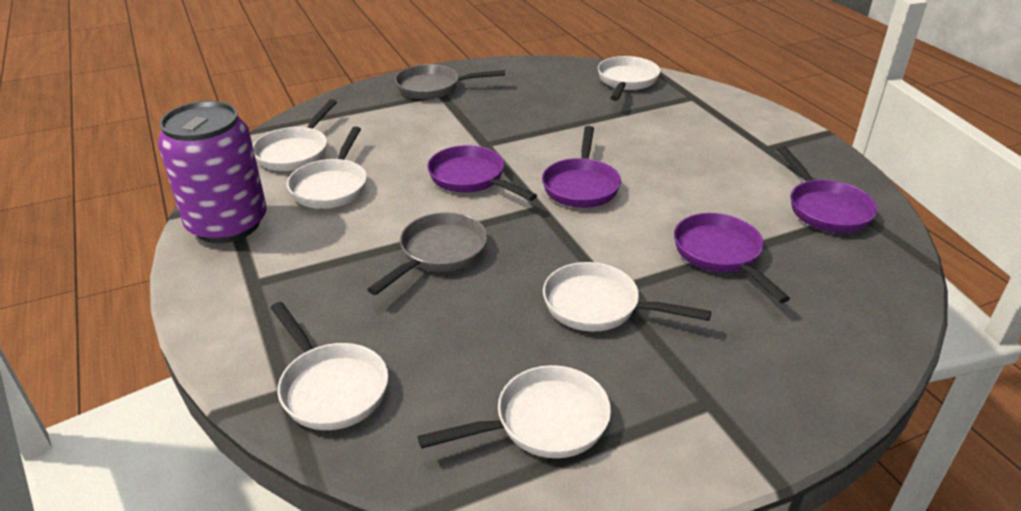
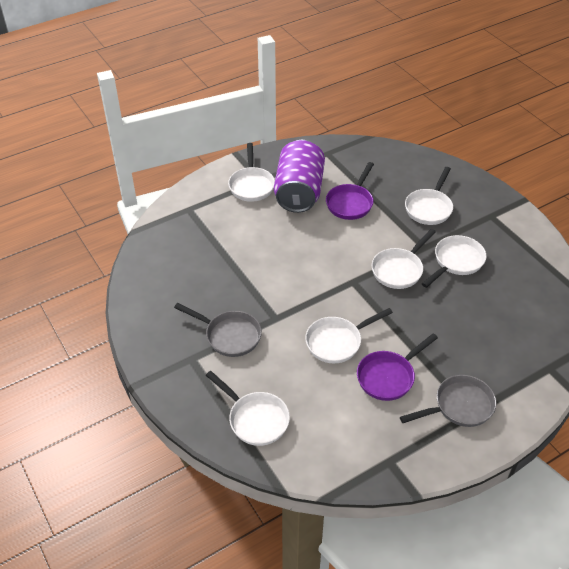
purple pan: [427,145,537,201] [542,126,621,208] [674,213,790,303] [777,146,877,233] = 4 -> [326,162,374,220] [357,333,438,401] = 2

